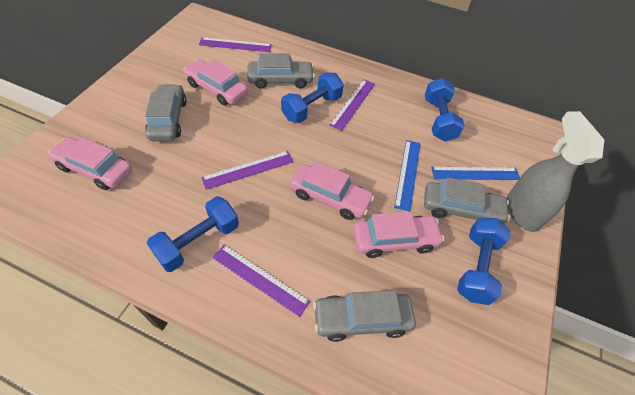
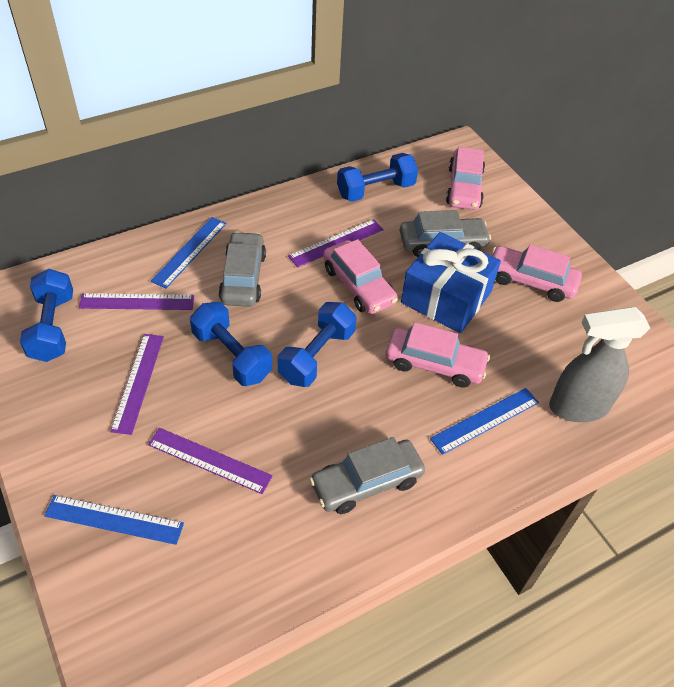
blue gift: none = 0 -> [401,232,501,333] = 1
blue ruler: [394,140,421,212] [431,167,520,180] = 2 -> [44,495,184,545] [151,217,226,288] [430,388,539,455] = 3
grey car: [145,84,187,141] [247,53,315,89] [313,290,416,342] [424,177,510,224] = 4 -> [219,232,266,307] [309,437,425,514] [400,210,491,257] = 3

